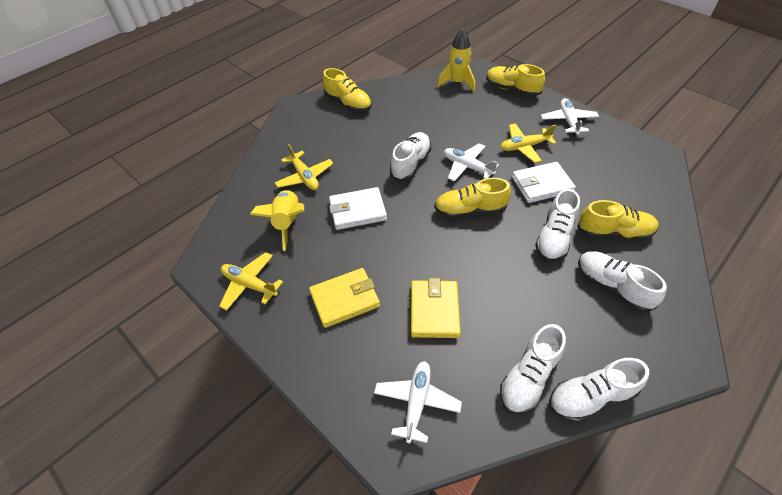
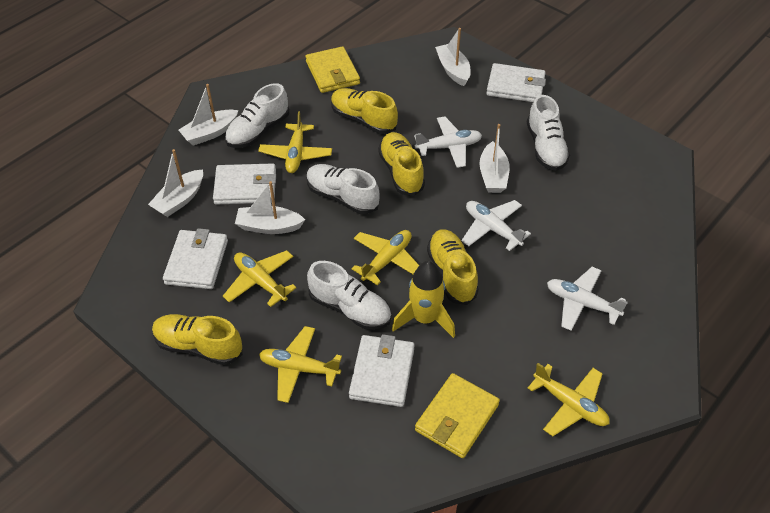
white boat: none = 0 -> [148,149,203,217] [179,84,239,146] [235,181,305,234] [435,28,471,86] [479,124,510,193] = 5
white shoe: [390,132,431,181] [500,324,566,414] [535,189,580,262] [549,358,649,423] [578,251,667,312] = 5 -> [225,83,290,148] [307,164,380,214] [307,261,391,330] [527,95,570,171] = 4
white wallet: [329,187,387,230] [512,162,576,203] = 2 -> [163,228,228,289] [213,163,276,205] [349,334,415,407] [486,63,546,102] = 4
yellow plane: [219,252,283,311] [274,144,333,190] [500,123,556,163] = 3 -> [223,250,296,307] [258,111,332,173] [259,326,342,403] [352,230,420,285] [528,363,610,436] = 5
yellow rocket: [250,190,304,251] [437,29,475,92] = 2 -> [392,261,455,338] = 1

